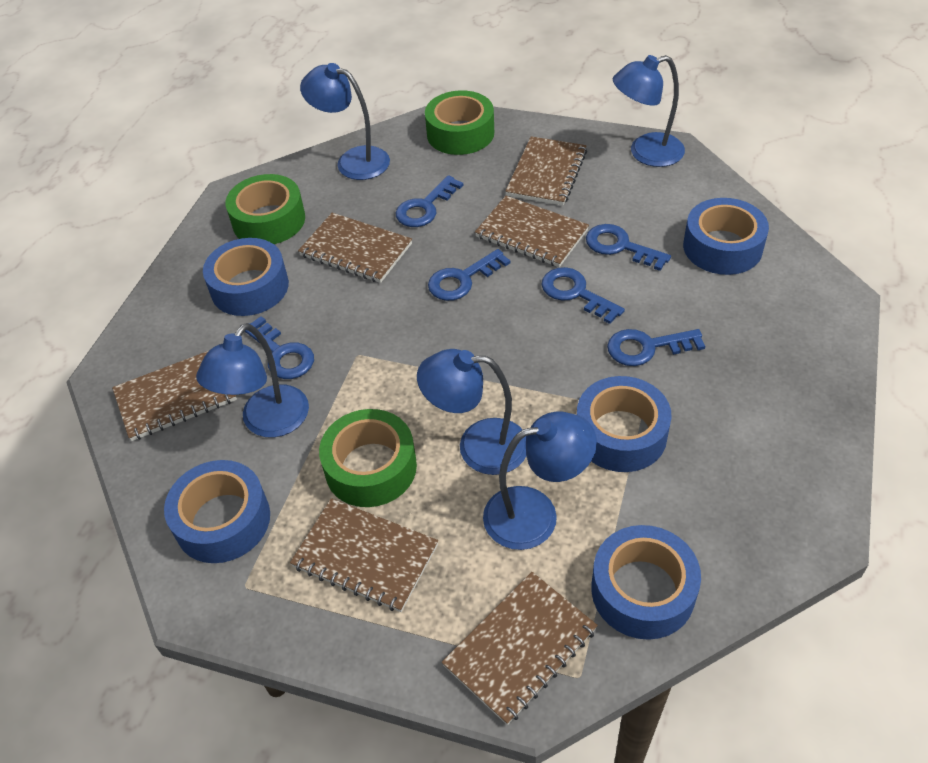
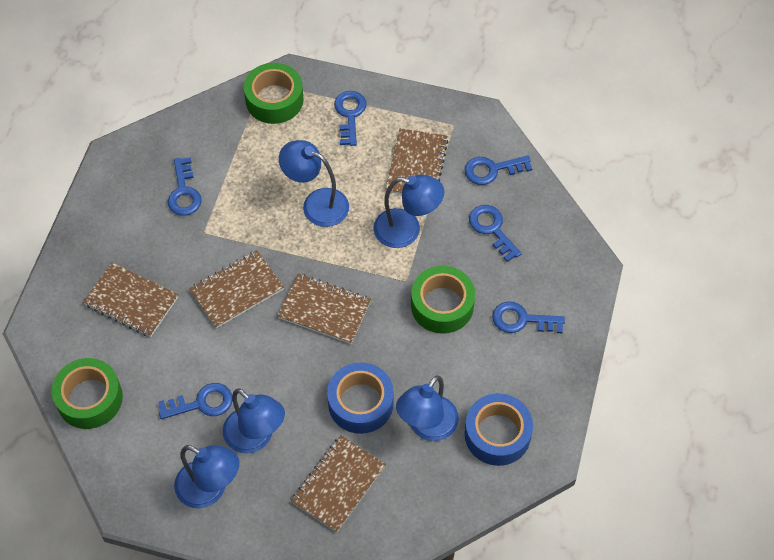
blue tape: [164,460,270,563] [203,238,289,316] [577,376,672,472] [591,525,701,640] [683,198,769,275] = 5 -> [327,362,394,434] [464,393,533,466] = 2
brown notebook: [112,351,237,441] [290,498,438,612] [298,213,412,283] [442,572,598,725] [475,196,589,267] [505,136,587,206] = 6 -> [83,262,178,337] [189,250,284,328] [277,273,371,344] [291,435,386,532] [385,128,448,194] = 5

